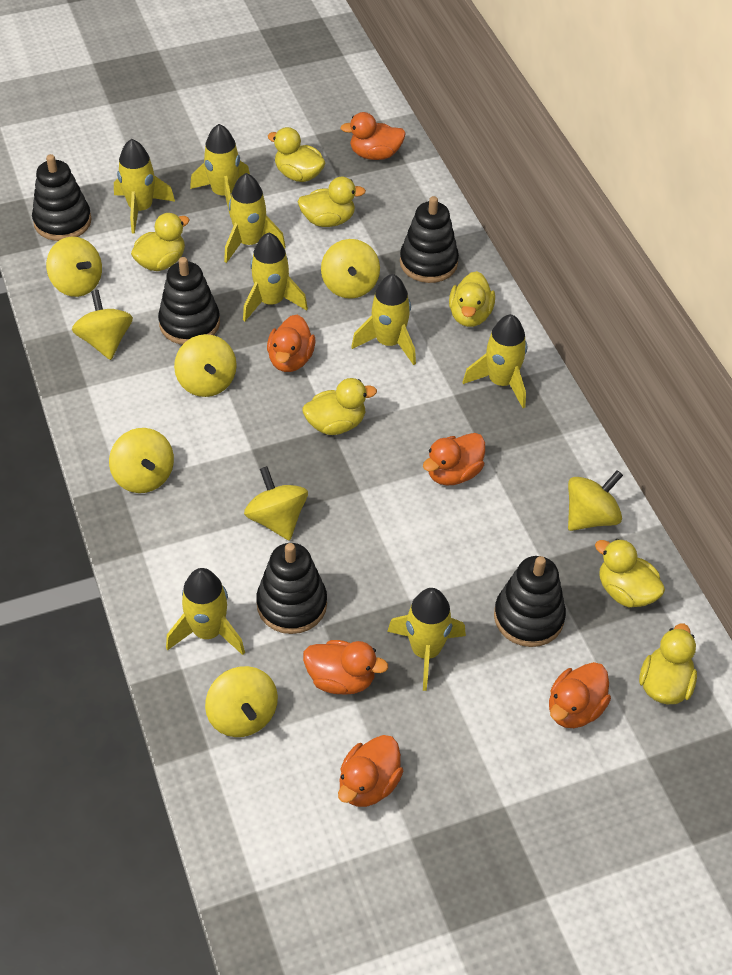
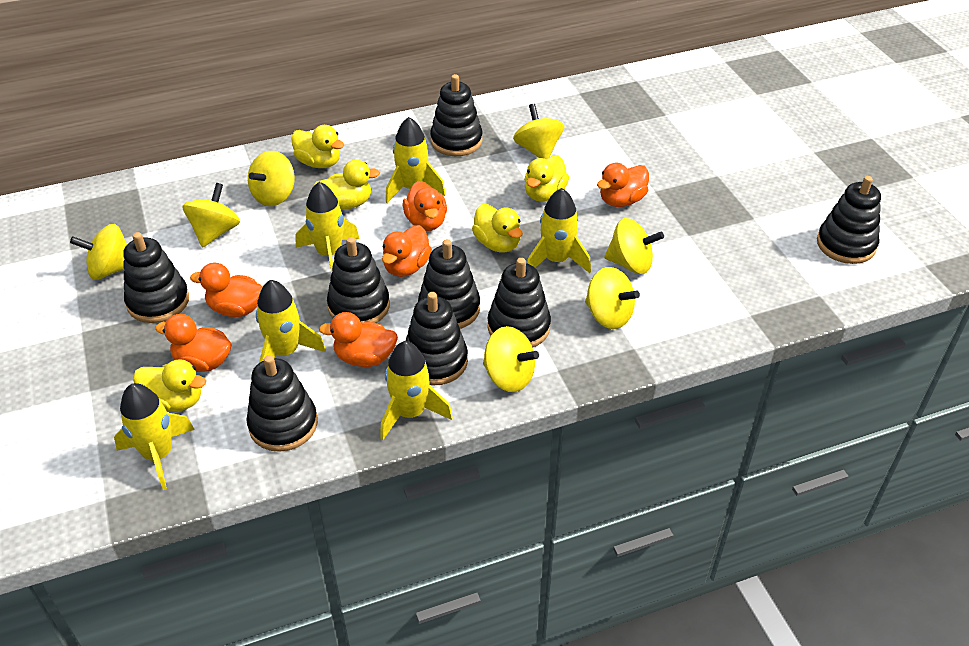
black stacking toy: [32,154,91,241] [158,257,220,345] [256,543,327,634] [400,196,459,283] [494,556,566,647] = 5 -> [123,232,189,323] [246,355,318,452] [327,237,390,323] [405,292,468,385] [418,239,480,329] [430,74,483,156] [488,258,551,348] [817,176,881,264] = 8
yellow duck: [131,213,189,271] [267,127,325,182] [298,177,366,227] [303,378,377,435] [449,271,495,327] [595,539,665,608] [639,623,697,704] = 7 -> [133,359,206,412] [291,125,344,168] [315,160,380,210] [472,204,523,252] [524,155,569,202] = 5
yellow rocket: [114,139,175,234] [166,568,245,655] [190,124,250,218] [224,173,286,263] [243,233,308,321] [351,274,416,365] [387,588,466,691] [463,314,527,408] = 8 -> [114,383,195,490] [256,280,326,363] [296,182,360,273] [380,341,453,440] [385,117,446,203] [527,188,591,273] = 6
yellow spinning top: [46,237,102,297] [72,290,133,360] [109,428,174,493] [174,334,237,397] [205,666,278,737] [244,466,308,541] [321,239,380,299] [568,470,623,531] = 8 -> [70,224,127,280] [182,183,240,248] [248,151,295,206] [483,326,539,392] [513,104,564,159] [585,267,640,329] [604,218,664,274] = 7

